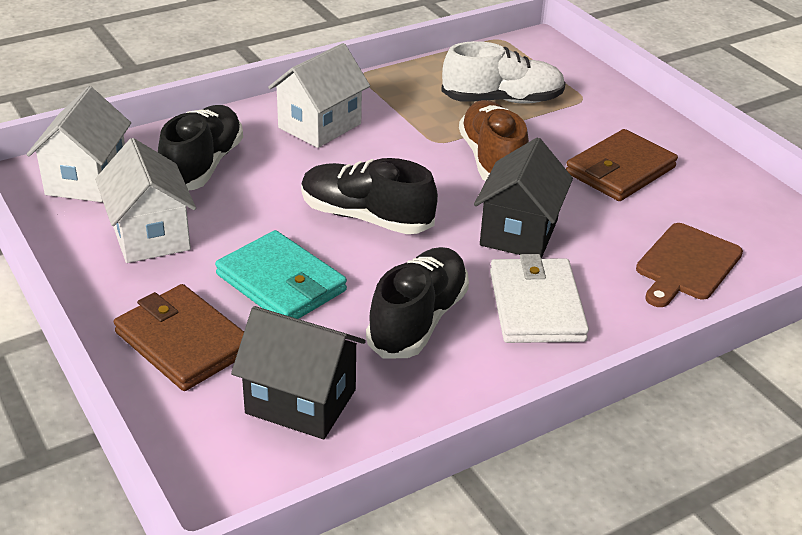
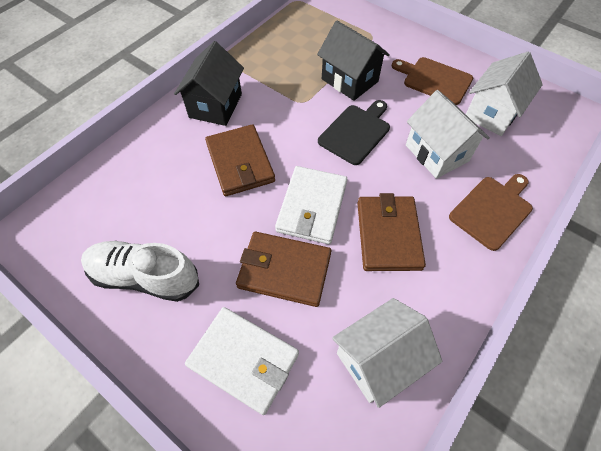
black cutting board: none = 0 -> [318,100,390,165] = 1
black shoe: [158,105,243,191] [301,158,438,234] [366,247,469,358] = 3 -> none = 0
brown cutting board: [636,223,743,307] = 1 -> [392,57,473,105] [449,174,533,251] = 2
brown shoe: [459,100,529,181] = 1 -> none = 0
brown wallet: [114,284,244,391] [566,129,678,201] = 2 -> [205,124,275,196] [236,232,331,307] [357,193,426,271] = 3
turquoise wallet: [215,230,347,319] = 1 -> none = 0
white wallet: [490,254,589,343] = 1 -> [185,307,299,415] [275,166,347,244] = 2

